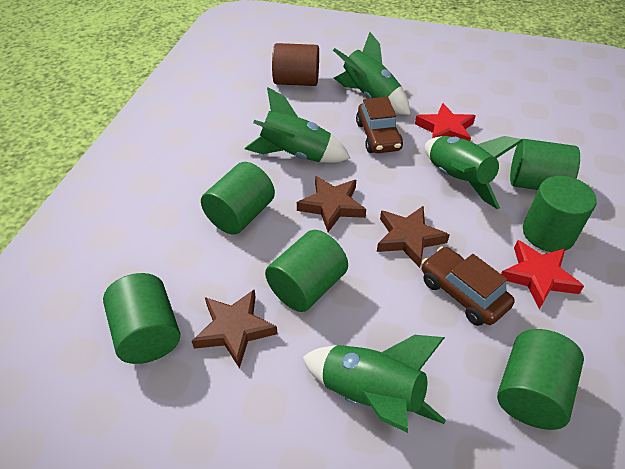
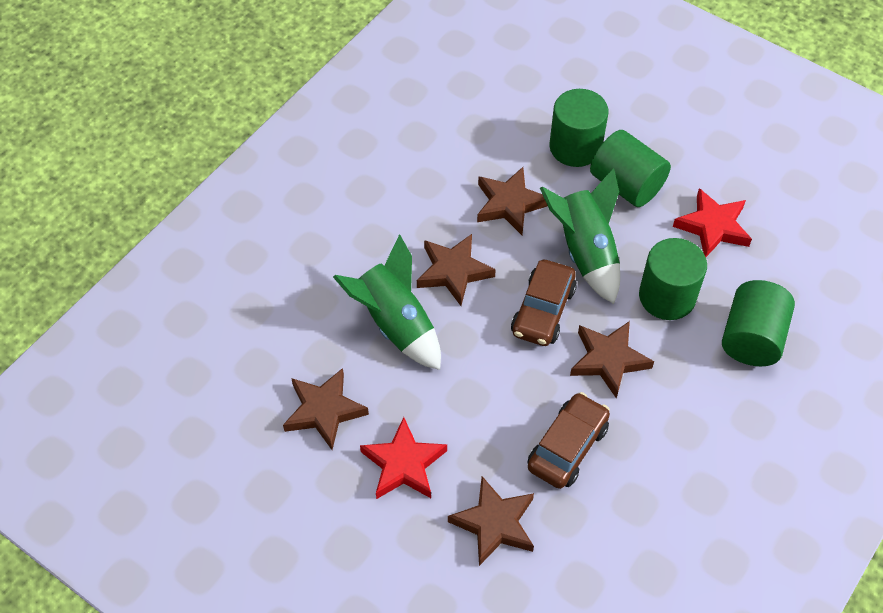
brown cylinder: [272,43,319,86] = 1 -> none = 0
brown star: [192,289,278,368] [297,176,366,232] [377,206,449,268] = 3 -> [283,368,369,450] [417,234,496,306] [448,476,534,566] [477,167,548,235] [570,321,654,399] = 5
green cylinder: [103,273,180,364] [201,162,275,235] [265,230,348,312] [497,329,584,430] [510,139,580,190] [523,176,597,252] = 6 -> [549,89,608,167] [590,130,671,207] [639,238,707,320] [722,280,795,366] = 4
green rocket: [245,87,350,163] [302,335,446,433] [333,32,410,115] [425,136,523,210] = 4 -> [333,234,441,370] [540,168,620,304] = 2

